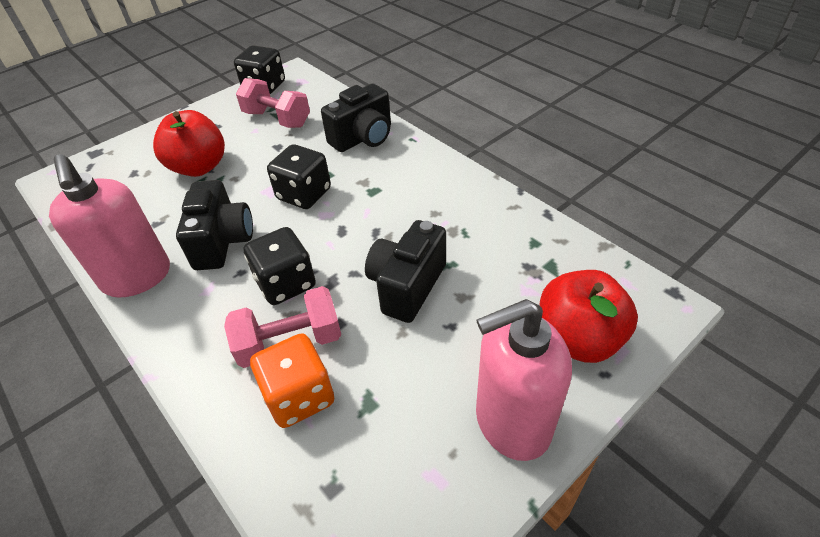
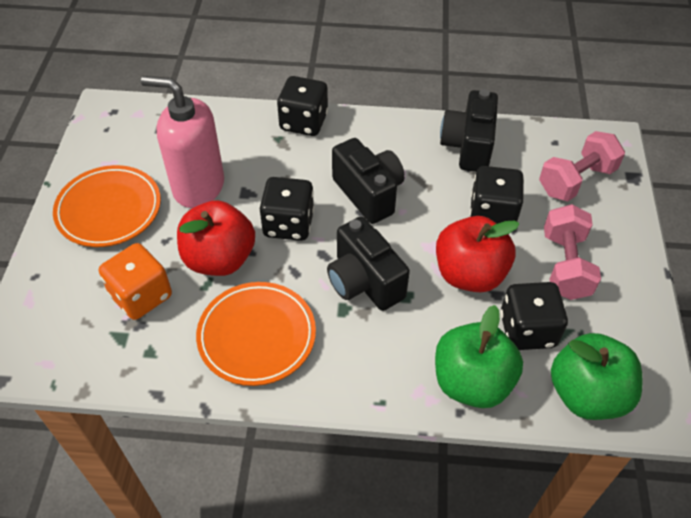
black dice: [234,45,285,94] [244,227,316,305] [267,144,331,209] = 3 -> [259,177,314,241] [277,76,328,136] [470,166,524,224] [500,282,568,350] = 4
green apple: none = 0 -> [435,305,523,408] [551,333,642,420] = 2
orange plate: none = 0 -> [53,165,161,247] [196,282,316,386] = 2
pink soap dispenser: [49,154,170,298] [476,299,572,461] = 2 -> [141,76,224,208] = 1

